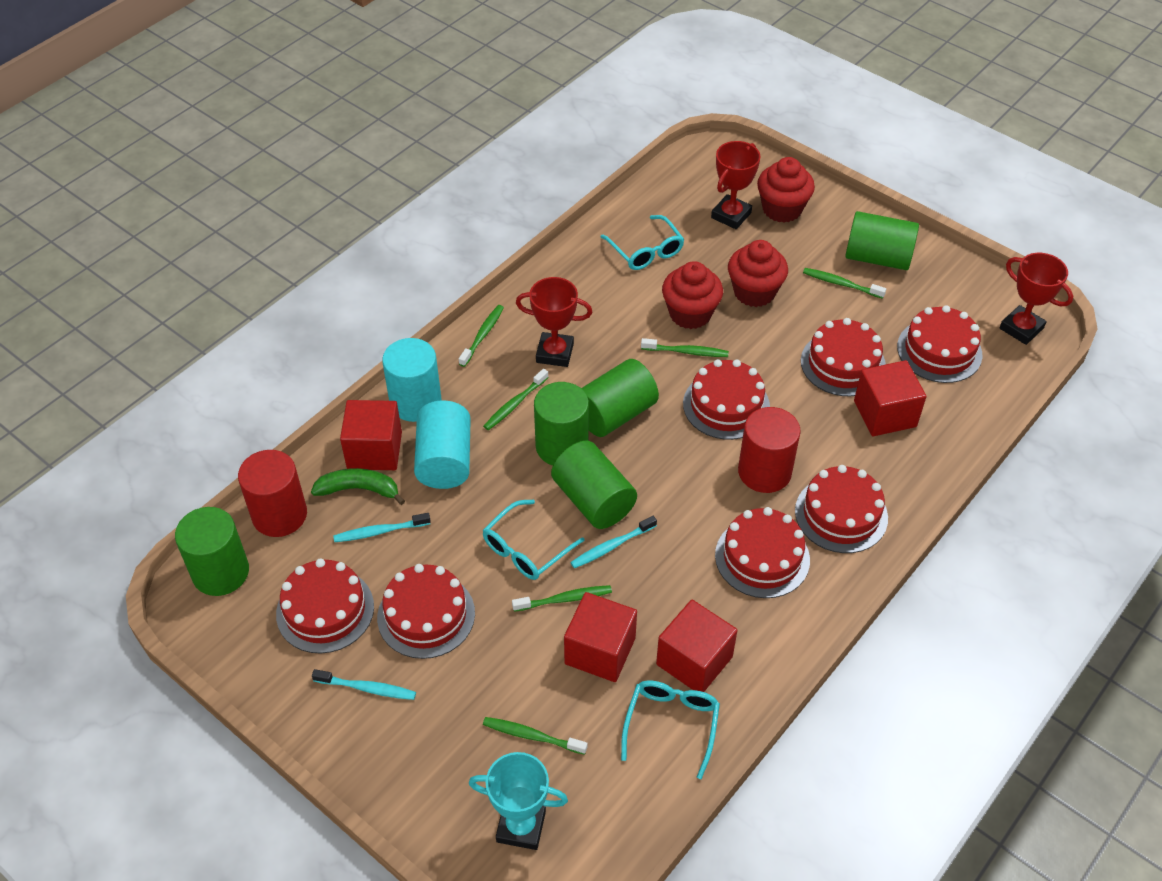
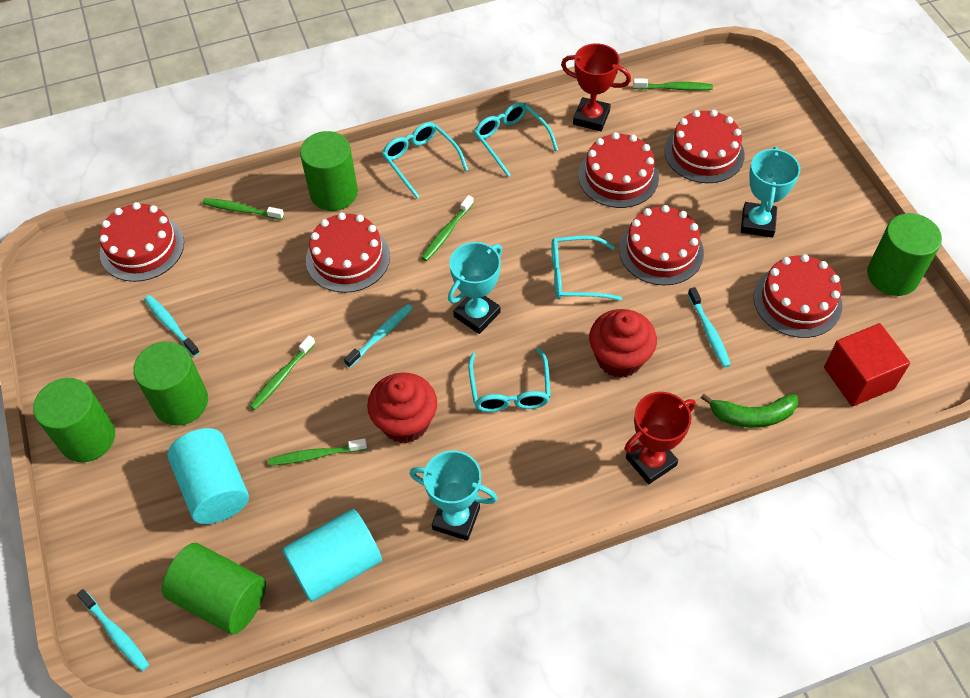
green toothbrush: [459,305,504,367] [483,369,549,430] [483,717,587,755] [512,585,612,612] [641,338,729,357] [803,268,886,299] = 6 -> [202,198,284,220] [250,335,316,410] [268,438,367,466] [421,195,474,261] [633,79,713,91] = 5
red cake: [276,559,374,653] [377,564,475,659] [683,359,770,440] [715,507,810,598] [795,465,888,553] [801,318,886,396] [897,305,982,383] = 7 -> [99,202,184,282] [306,213,390,293] [578,132,659,208] [619,205,704,286] [664,110,745,183] [753,254,842,338] = 6
red cube: [340,400,402,470] [564,592,637,682] [656,600,738,692] [854,360,927,436] = 4 -> [824,323,910,407] = 1
red cupcake: [662,261,723,329] [728,240,788,307] [757,157,815,223] = 3 -> [367,372,437,443] [589,309,657,378] = 2
red cylinder: [238,450,307,537] [738,407,801,493] = 2 -> none = 0
red trophy: [516,277,592,367] [711,141,760,229] [1000,253,1073,345] = 3 -> [561,43,631,131] [624,392,696,484] = 2
turquoise glasses: [483,500,585,580] [601,215,685,270] [621,680,720,779] = 3 -> [382,122,468,198] [468,348,551,412] [474,102,558,177] [551,235,622,301] = 4
turquoise toothbrush: [312,669,416,700] [333,513,431,542] [570,516,657,568] = 3 -> [77,589,149,671] [144,295,200,356] [344,304,413,368] [688,287,731,368] = 4
turquoise trophy: [469,752,568,850] = 1 -> [410,450,498,541] [448,242,502,334] [741,147,800,238] = 3

